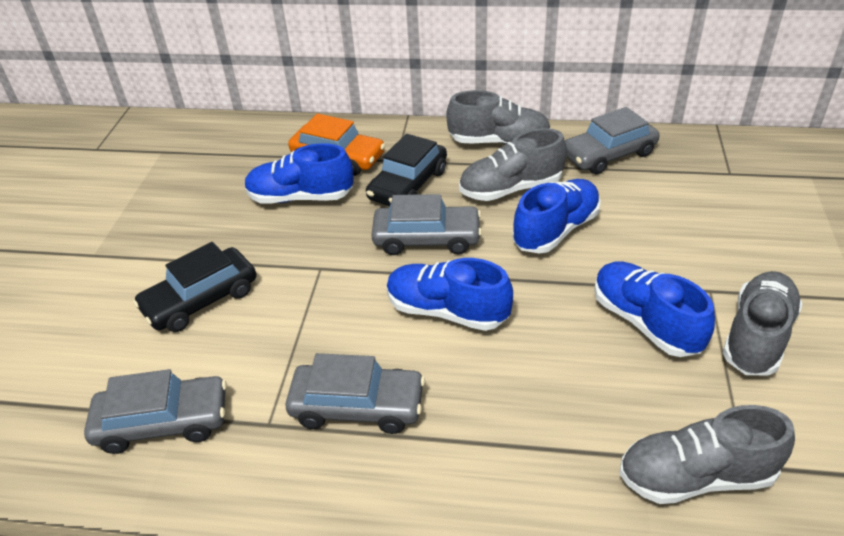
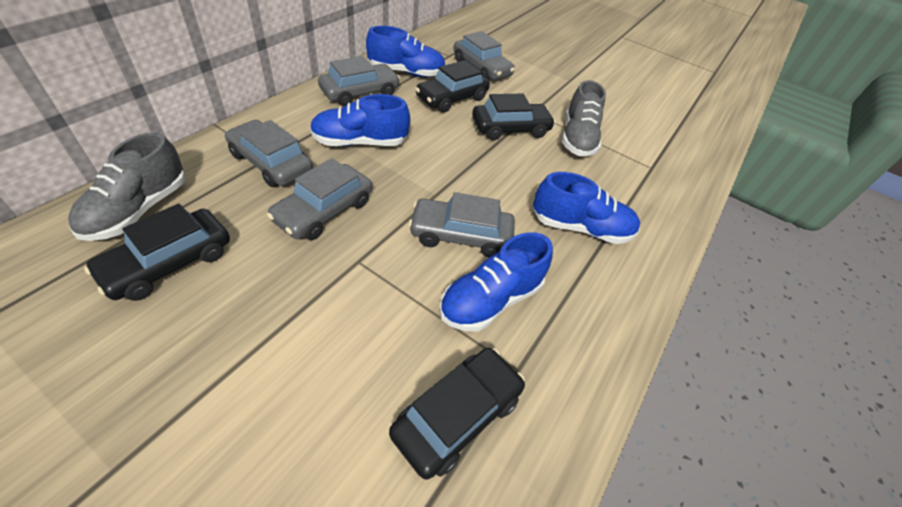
black car: [133,242,256,332] [366,134,447,206] = 2 -> [84,204,230,301] [389,348,525,480] [415,60,490,113] [472,93,555,140] = 4
grey car: [84,369,227,454] [285,353,425,434] [371,194,482,255] [565,107,660,174] = 4 -> [225,120,313,187] [267,158,372,240] [318,56,400,106] [409,192,515,257] [453,31,515,80] = 5
grey shoe: [446,90,551,145] [459,128,567,201] [619,405,795,504] [723,271,803,375] = 4 -> [68,132,186,241] [562,80,606,156] = 2
orange car: [288,113,385,176] = 1 -> none = 0

